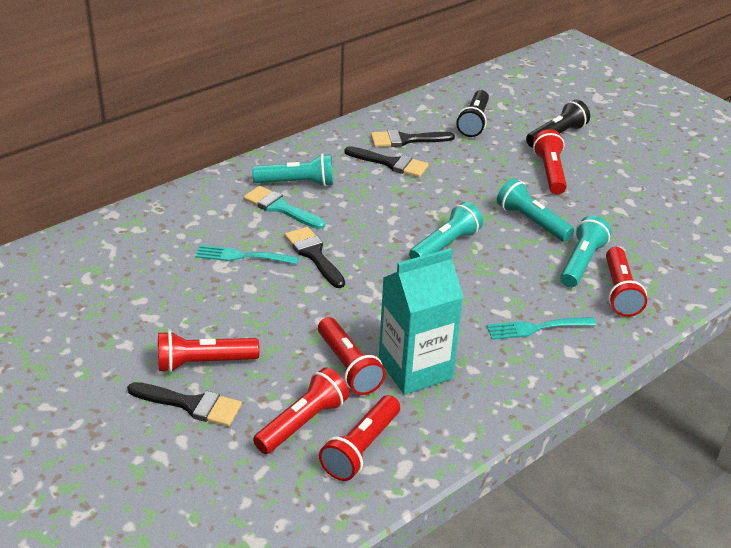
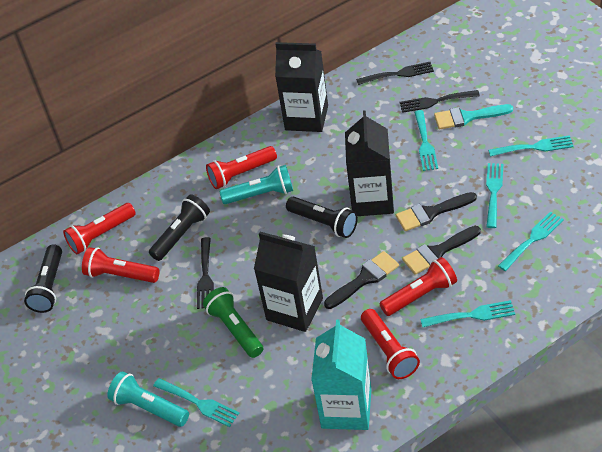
black brush: [127,382,242,426] [285,227,345,288] [344,146,429,177] [371,130,455,147] = 4 -> [324,251,399,309] [396,192,477,231] [402,226,481,275] = 3
black carton: none = 0 -> [254,232,323,332] [275,42,328,132] [345,110,394,216] = 3
black flashlight: [456,90,489,137] [526,100,590,148] = 2 -> [24,244,62,313] [149,194,210,261] [286,197,358,238] = 3
black fork: none = 0 -> [197,237,214,309] [356,62,434,85] [400,90,480,113] = 3
green flashlight: none = 0 -> [203,287,263,358] = 1
red flashlight: [158,331,260,372] [253,367,349,454] [318,317,386,395] [319,395,400,481] [533,129,567,194] [606,247,647,317] = 6 -> [63,203,136,254] [82,247,159,283] [206,146,277,189] [361,309,420,379] [380,257,457,316] = 5
turquoise flashlight: [252,154,333,186] [409,202,483,259] [497,178,574,242] [560,216,611,288] = 4 -> [107,371,189,427] [219,165,293,204] = 2
turquoise fork: [195,245,299,265] [487,317,596,340] = 2 -> [153,378,239,427] [414,110,438,171] [420,300,515,328] [486,163,504,228] [488,135,574,156] [498,212,564,271] = 6

